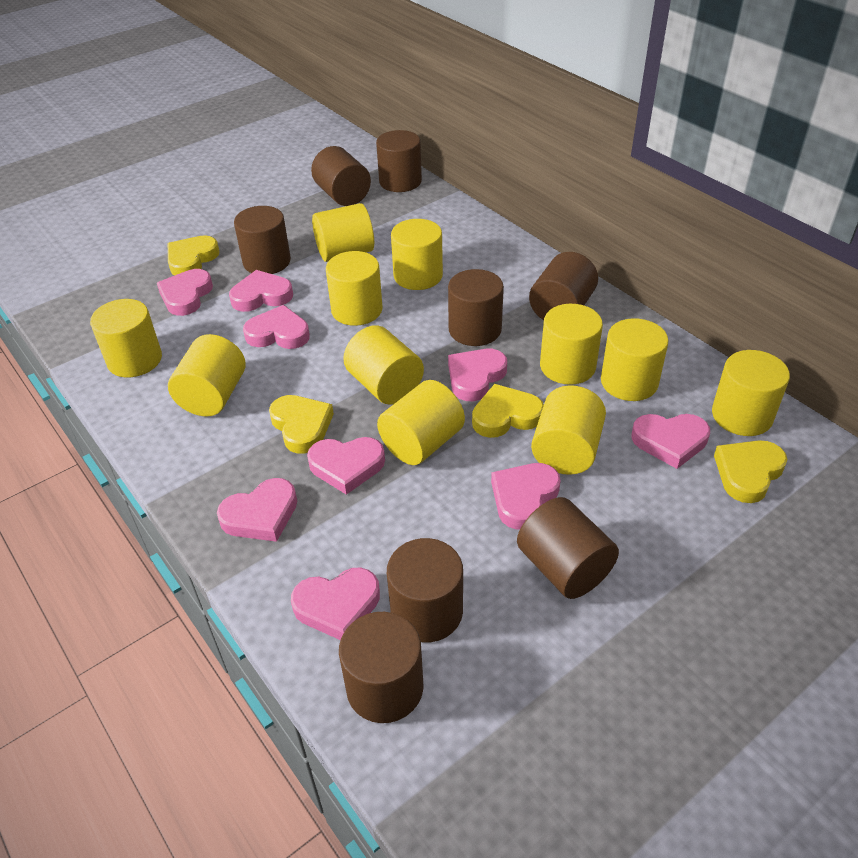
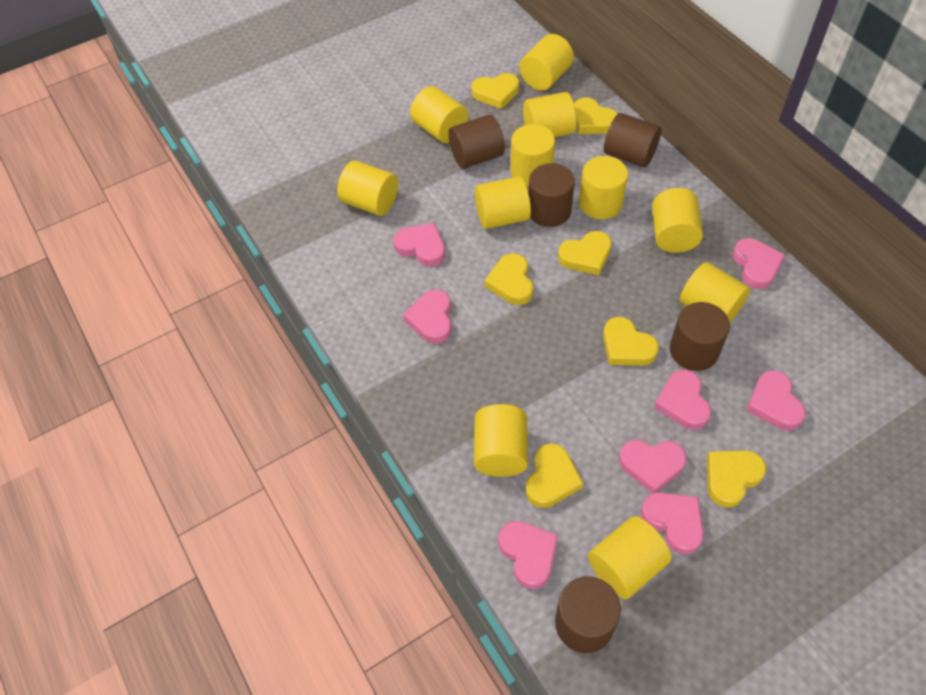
brown cylinder: [234,206,291,274] [311,146,371,206] [339,612,423,723] [376,130,422,192] [387,538,463,643] [448,269,504,346] [517,497,619,599] [529,252,598,320] = 8 -> [448,115,505,169] [529,163,575,227] [555,576,621,653] [604,113,661,167] [670,302,730,371] = 5
pink heart: [157,269,213,316] [217,478,297,542] [229,270,293,312] [243,305,310,349] [291,568,380,640] [307,437,385,495] [448,349,507,401] [491,463,561,530] [631,414,710,469] = 9 -> [393,223,445,267] [403,289,452,344] [498,521,558,589] [619,440,687,494] [641,492,704,555] [654,370,711,430] [733,238,785,289] [746,370,806,430] = 8
yellow heart: [168,235,220,276] [269,395,334,454] [472,384,544,438] [714,440,788,503] = 4 -> [472,73,519,109] [485,253,533,305] [526,444,583,508] [558,231,612,275] [574,98,618,134] [603,317,659,366] [707,450,766,508] = 7

